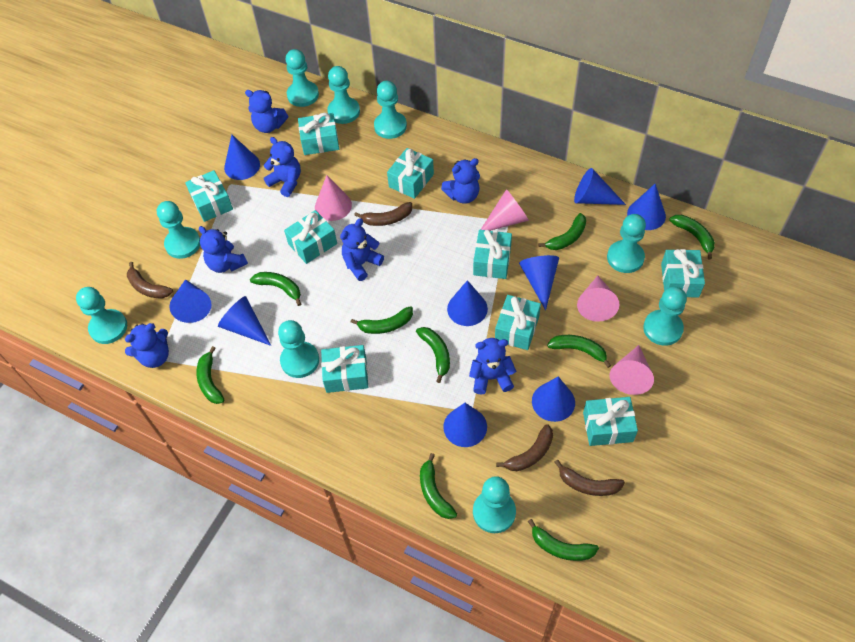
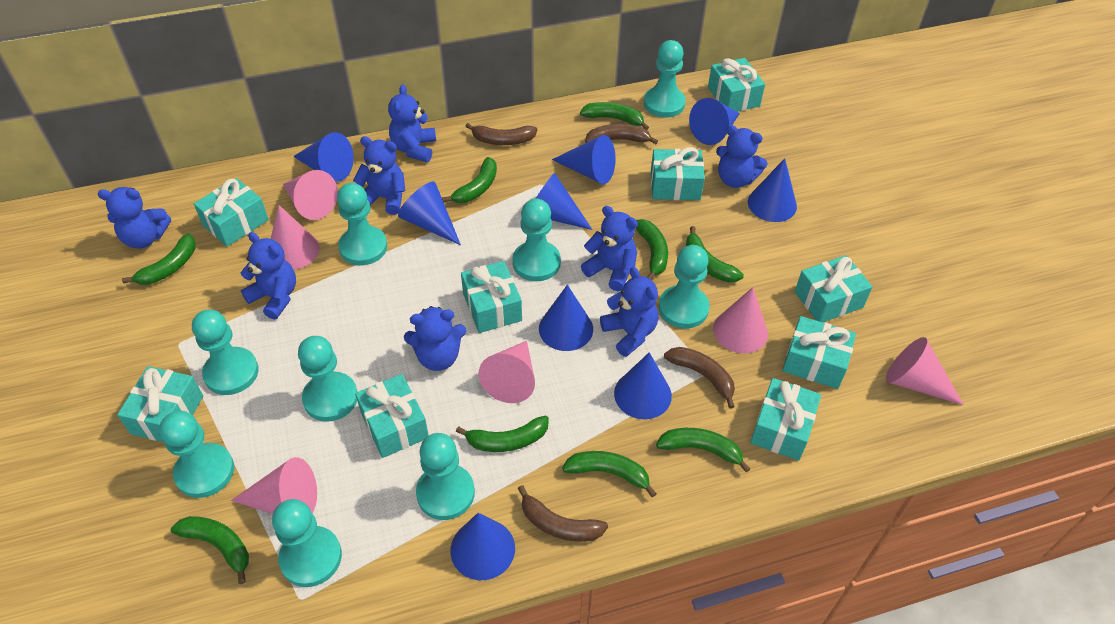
blue teddy bear: [125,323,169,368] [199,226,248,273] [245,90,288,133] [264,137,301,197] [340,218,384,281] [441,158,480,204] [469,338,516,395] = 7 -> [97,187,171,248] [241,232,296,320] [353,136,405,215] [388,84,436,162] [404,306,466,371] [581,206,638,291] [600,267,658,357] [716,125,768,188] = 8
pink cone: [315,175,352,221] [481,189,529,231] [577,275,619,322] [610,345,654,395] = 4 -> [231,457,317,514] [271,205,319,270] [283,170,338,220] [478,341,535,403] [713,287,768,353] [886,337,964,405] = 6

